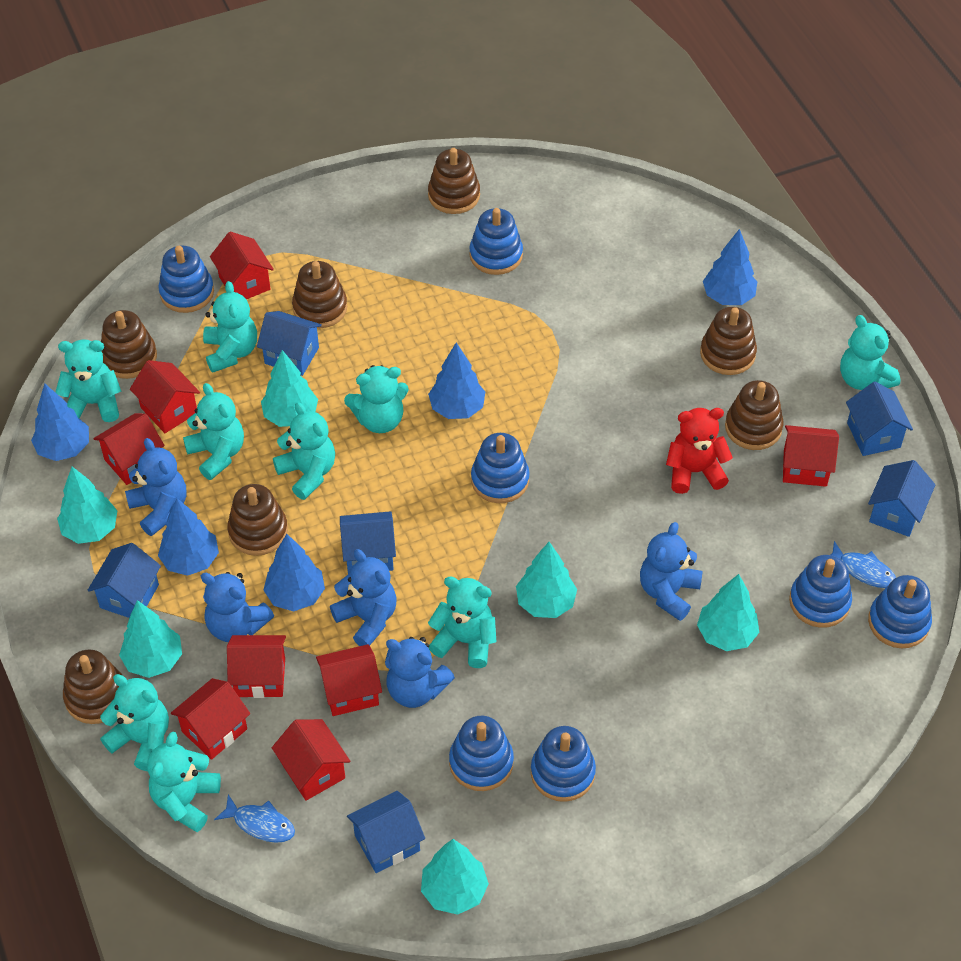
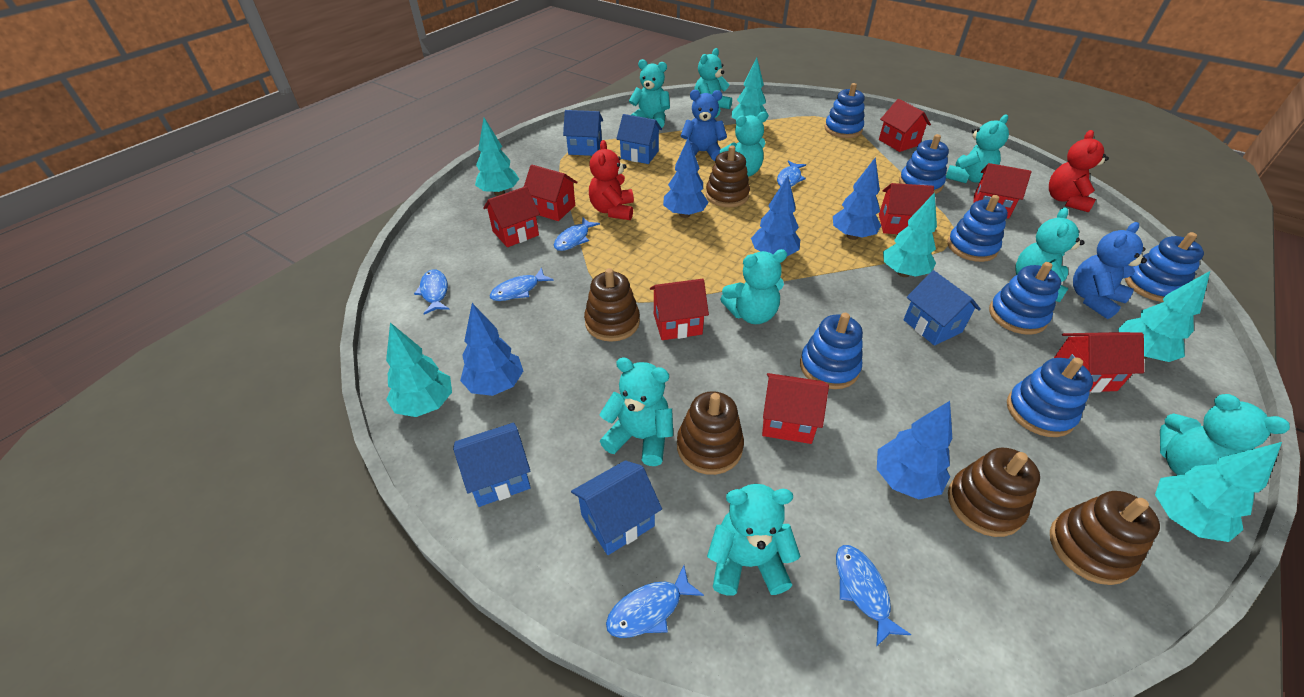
blue fish: [214,794,295,843] [830,541,896,588] = 2 -> [414,270,450,315] [489,268,554,301] [554,217,600,251] [606,565,704,638] [777,161,806,187] [836,545,911,647] = 6
blue house: [88,543,161,618] [257,311,322,376] [340,511,396,574] [347,791,425,873] [846,382,913,456] [868,460,935,537] = 6 -> [453,423,531,507] [563,110,603,156] [571,460,662,555] [616,114,662,164] [903,270,981,346] = 5
blue teddy bear: [125,438,186,536] [201,572,274,642] [330,549,397,646] [385,637,455,708] [640,522,703,621] = 5 -> [681,90,727,161] [1073,222,1147,319] = 2
brown stacking toy: [63,649,123,724] [101,310,157,379] [227,484,288,556] [292,261,347,328] [428,148,480,214] [700,307,757,375] [725,380,784,450] = 7 -> [584,268,640,342] [677,391,744,475] [706,145,750,207] [948,447,1040,537] [1050,491,1160,585] = 5
red teddy bear: [666,408,733,494] = 1 -> [589,140,634,220] [1049,130,1109,212] = 2

